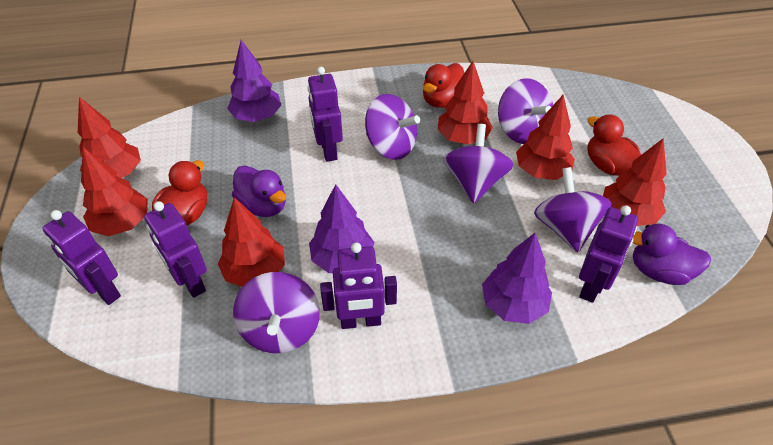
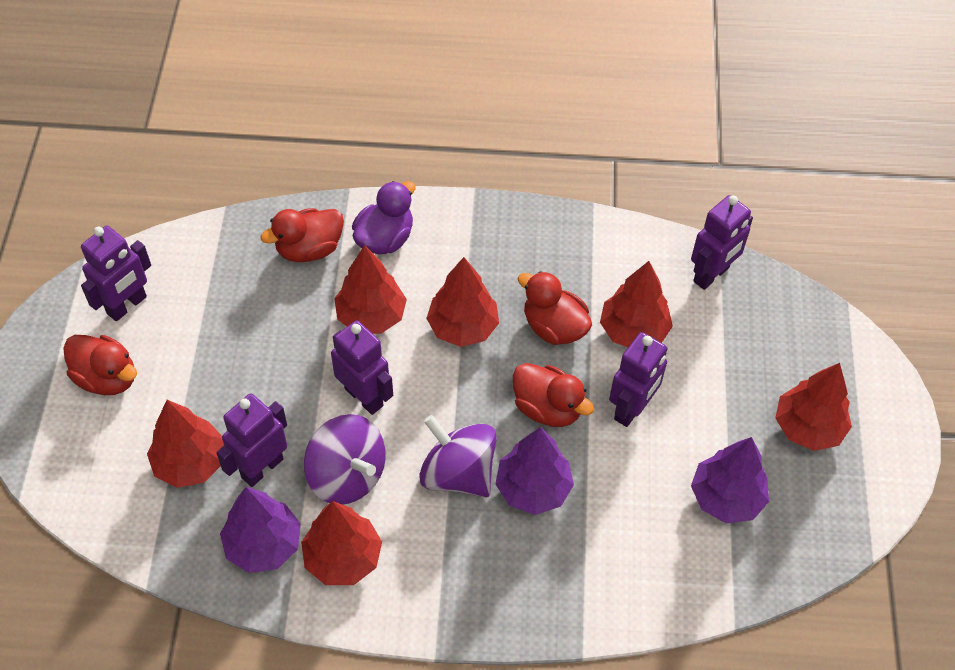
purple duck: [232,166,286,217] [633,223,711,285] = 2 -> [352,181,416,254] = 1
purple spinning top: [233,272,320,353] [365,94,420,160] [443,124,513,204] [498,78,553,144] [534,167,612,252] = 5 -> [304,414,386,505] [419,415,497,497] = 2
red duck: [152,160,207,226] [423,63,464,108] [587,115,641,176] = 3 -> [63,335,137,395] [260,208,344,262] [513,363,594,427] [518,271,592,345] = 4

